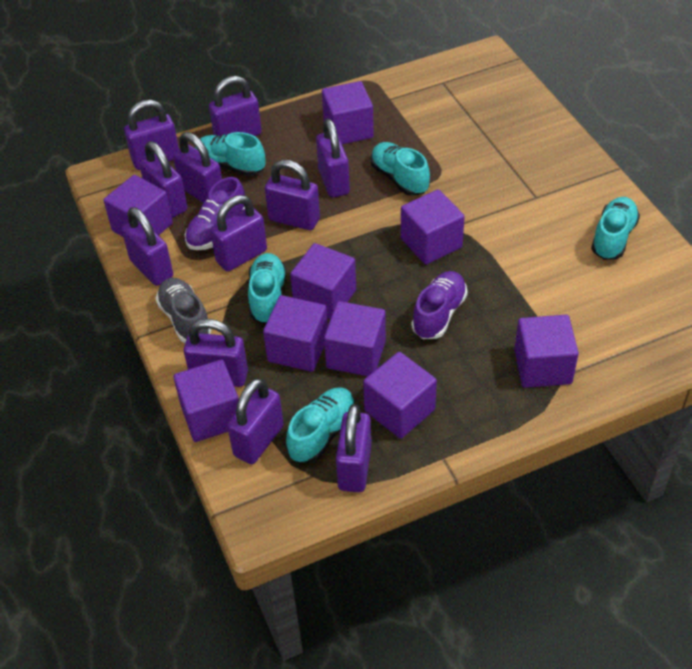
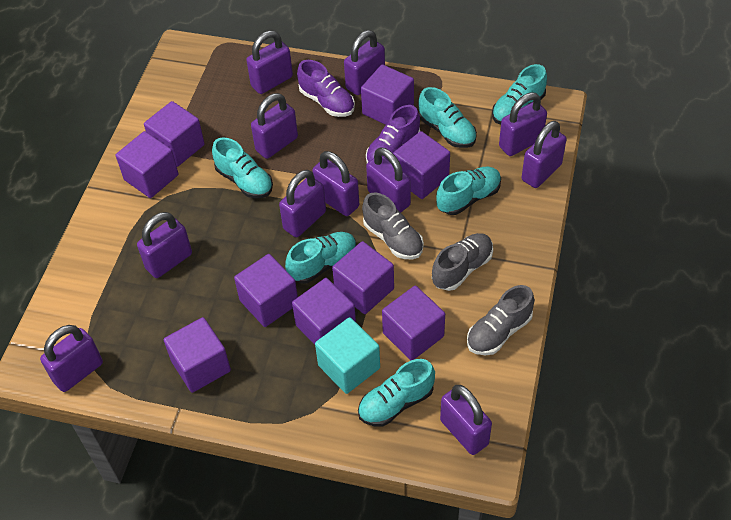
grey shoe: [155,278,212,343] = 1 -> [362,193,424,259] [432,233,493,291] [467,285,534,355] = 3
turquoise cube: none = 0 -> [315,317,380,394] = 1
turquoise shoe: [195,132,265,176] [248,253,287,324] [286,387,355,463] [371,142,430,196] [591,197,640,260] = 5 -> [212,137,273,198] [285,232,357,284] [358,359,435,427] [418,87,477,148] [436,166,501,215] [492,64,547,125] = 6

